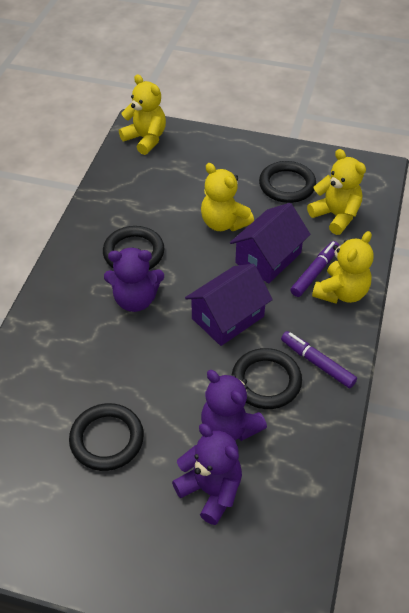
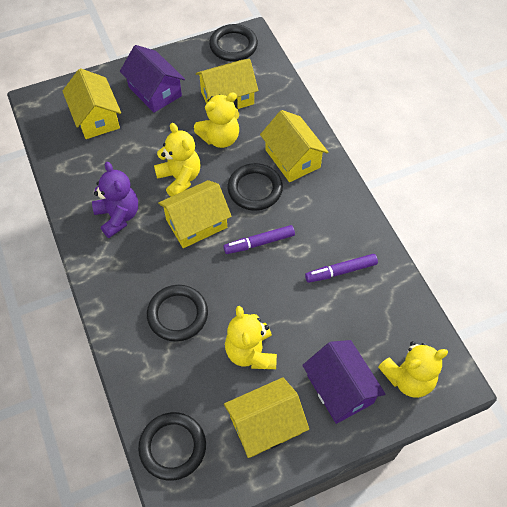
purple teddy bear: [104,247,164,312] [172,424,242,525] [201,370,267,441] = 3 -> [92,162,138,238] = 1
yellow house: none = 0 -> [62,68,121,139] [158,180,232,248] [196,59,258,109] [224,377,309,458] [260,110,328,182] = 5

